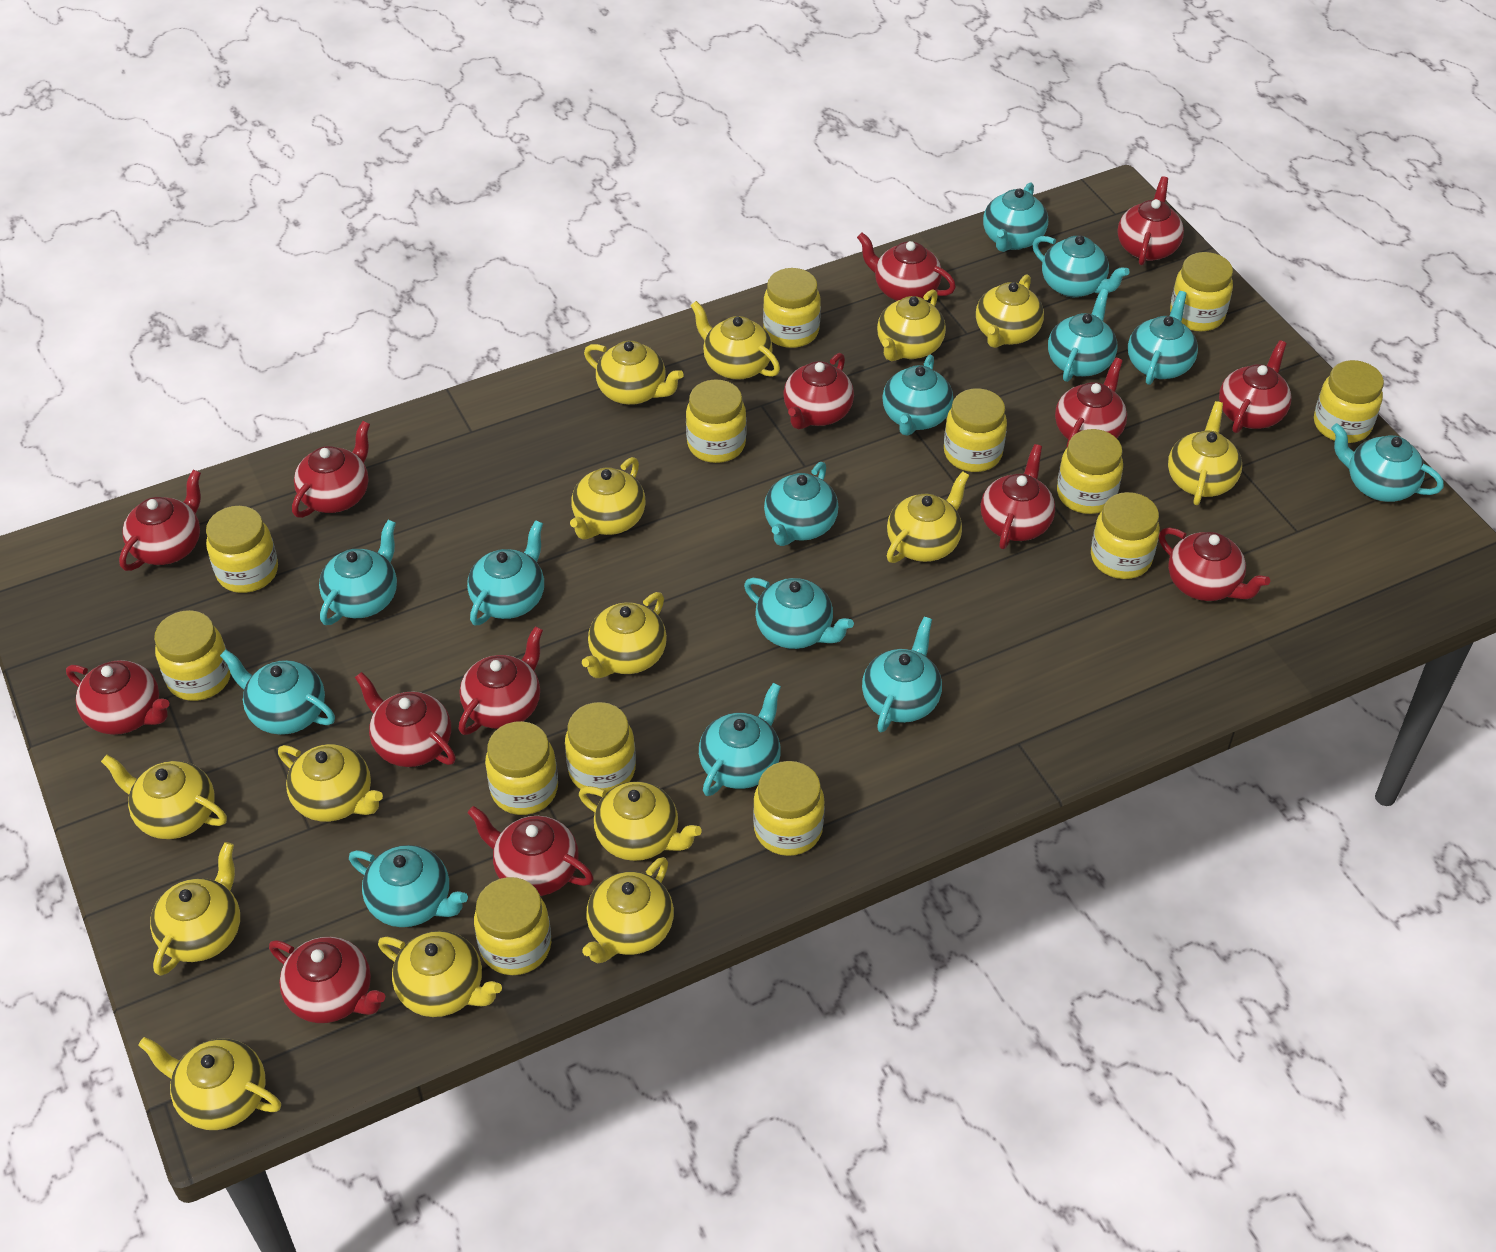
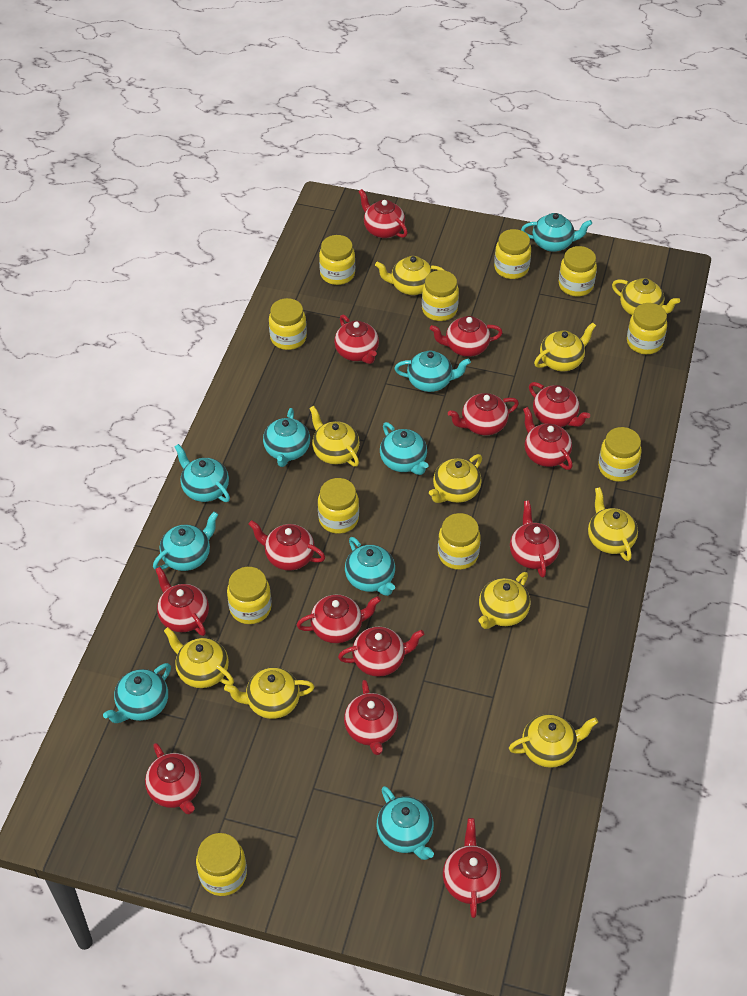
turquoise teapot: [220,650,335,735] [319,520,397,625] [349,845,468,927] [467,520,544,625] [699,683,781,796] [744,578,854,649] [764,462,838,546] [862,617,942,732] [882,355,953,436] [983,182,1048,252] [1032,235,1130,297] [1048,289,1117,382] [1128,291,1198,385] [1331,423,1444,502] = 14 -> [103,663,171,723] [153,511,219,571] [175,444,230,502] [263,408,310,467] [345,537,395,596] [377,786,434,860] [380,422,428,475] [395,350,471,392] [521,213,592,252] = 9
yellow jar: [154,610,231,701] [206,506,278,593] [474,877,551,975] [485,721,558,815] [565,702,636,795] [686,379,747,463] [753,761,825,856] [763,268,821,348] [944,388,1007,472] [1057,429,1123,514] [1091,492,1160,579] [1170,252,1233,331] [1314,360,1384,443] = 13 -> [196,833,247,896] [227,567,272,624] [269,298,307,350] [318,478,359,534] [319,235,355,285] [422,270,459,321] [438,513,480,570] [494,229,531,279] [559,246,597,296] [598,427,642,482] [627,303,667,354] = 11
yellow teapot: [101,755,227,839] [138,1037,281,1130] [150,842,240,976] [278,744,383,822] [378,931,502,1017] [570,457,646,540] [579,781,702,861] [582,592,667,678] [582,857,674,964] [584,341,684,405] [690,301,780,380] [877,289,946,361] [887,471,969,563] [976,274,1044,348] [1168,401,1242,505] = 15 -> [164,627,234,688] [224,667,315,719] [309,406,360,467] [375,256,445,295] [429,454,482,503] [478,572,530,629] [509,714,598,768] [534,322,596,371] [588,487,638,561] [612,278,680,315] = 10

